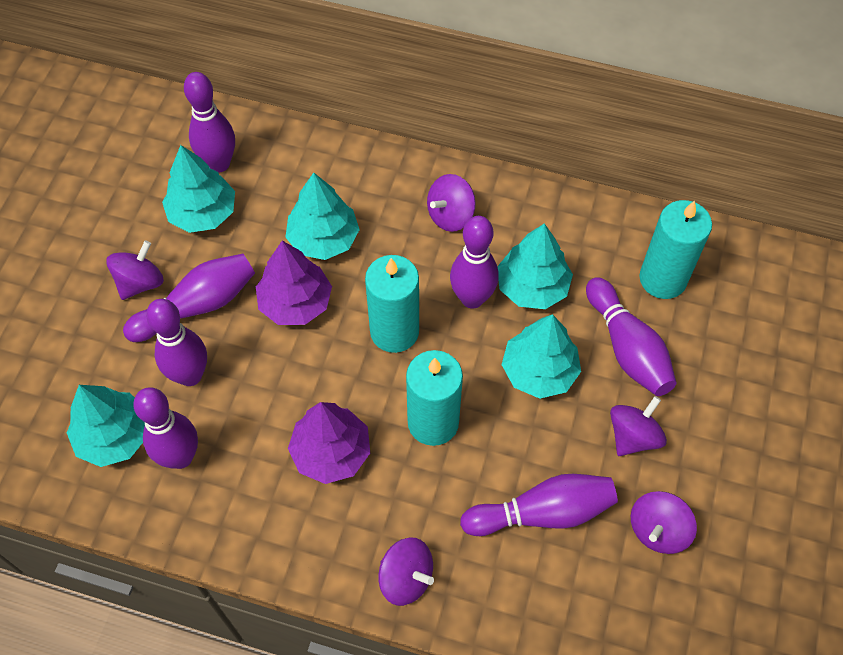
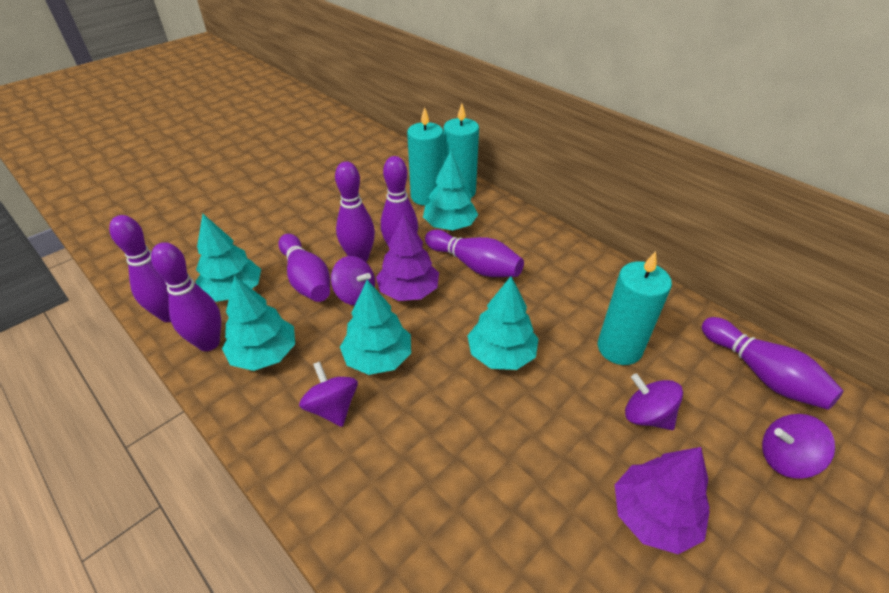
purple spinning top: [106,241,164,300] [378,538,434,606] [427,174,476,232] [610,396,667,456] [631,491,697,554] = 5 -> [299,361,358,427] [331,256,375,305] [625,373,683,430] [762,414,835,478] = 4

